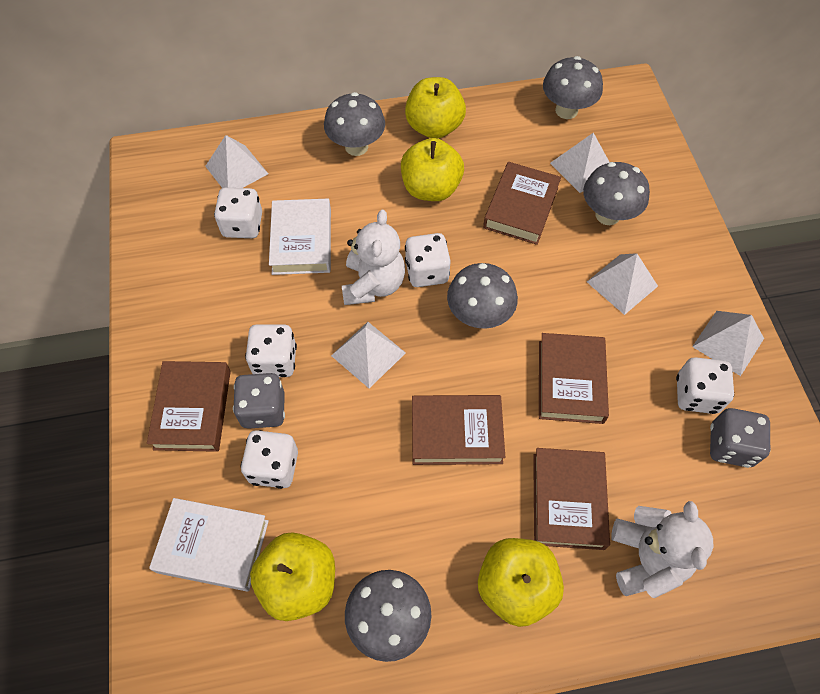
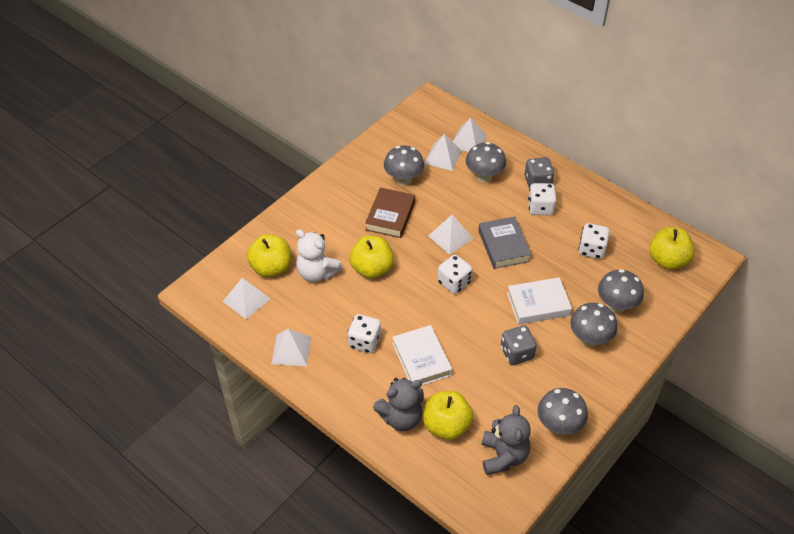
brown book: [147,361,231,452] [412,395,505,465] [483,162,561,245] [533,448,610,550] [539,333,609,424] = 5 -> [365,187,415,238] = 1
grey book: none = 0 -> [478,217,532,269] = 1
grey teddy bear: none = 0 -> [373,378,424,431] [482,405,531,475] = 2
white dice: [214,188,262,238] [241,430,298,489] [245,324,297,377] [405,233,451,287] [676,357,734,414] = 5 -> [348,314,381,353] [438,255,472,294] [528,183,556,215] [578,223,610,259] = 4
white teddy bear: [342,210,405,305] [611,501,713,598] = 2 -> [296,229,343,282] = 1

